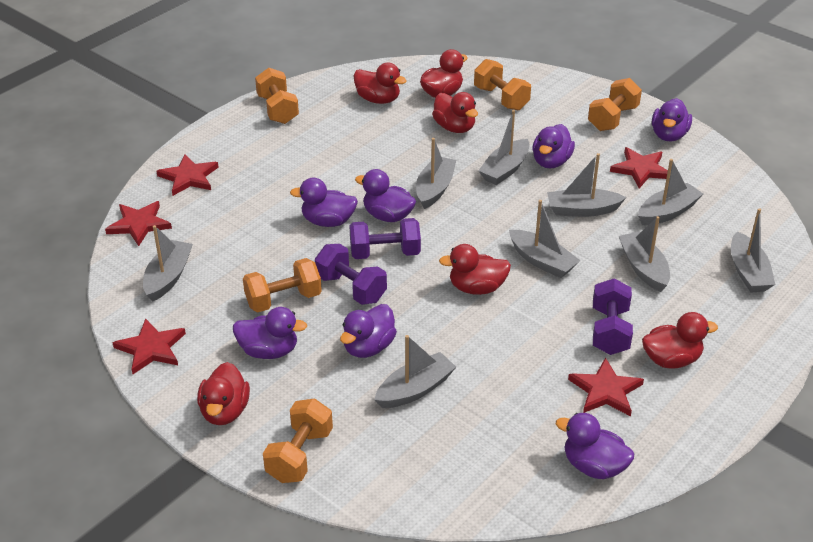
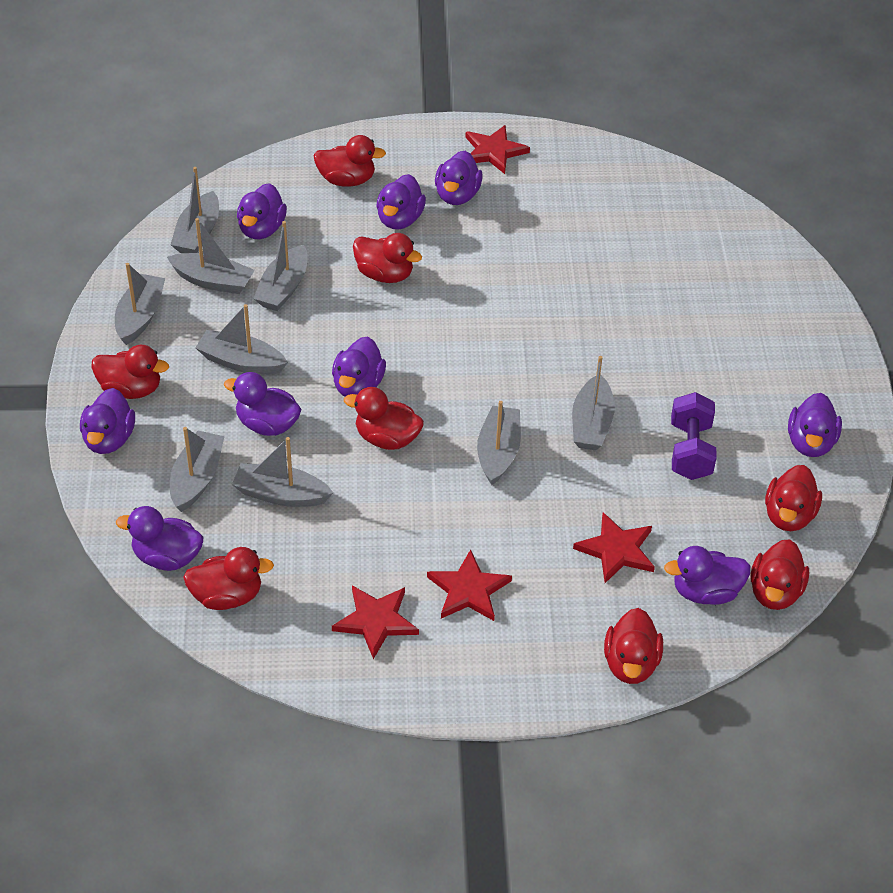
orange dumbbell: [243,258,322,312] [255,68,299,124] [263,398,333,483] [474,59,531,111] [588,78,642,131] = 5 -> none = 0
purple duck: [233,307,307,359] [290,178,358,227] [340,304,397,358] [355,169,416,222] [532,124,575,169] [556,413,634,479] [652,98,692,142] = 7 -> [80,388,135,454] [116,506,203,571] [224,372,301,436] [237,183,287,239] [332,336,386,397] [376,174,426,230] [435,151,483,205] [664,546,750,605] [788,393,842,457] = 9
purple dumbbell: [315,244,387,305] [349,218,421,259] [593,278,633,355] = 3 -> [671,392,717,480] = 1
red duck: [197,362,250,425] [353,63,407,104] [420,49,468,98] [432,92,478,133] [439,244,511,295] [642,312,718,369] = 6 -> [91,345,169,399] [183,547,274,610] [313,135,386,186] [344,387,424,450] [353,233,422,283] [604,608,663,684] [751,539,809,610] [765,465,822,531] = 8
red star: [105,201,172,246] [113,318,186,374] [156,154,219,196] [568,357,644,416] [610,147,668,188] = 5 -> [332,585,419,659] [427,549,512,621] [465,125,530,174] [573,512,655,583] = 4

